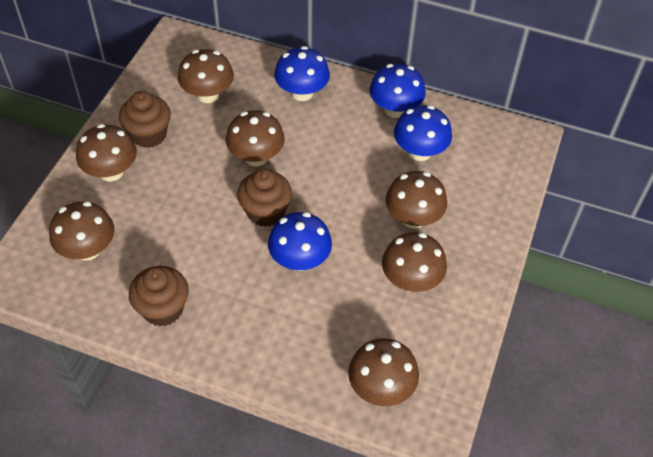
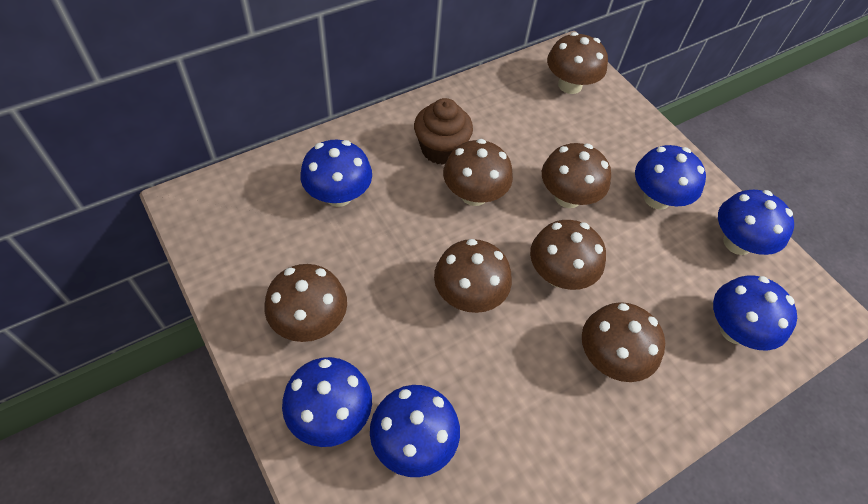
blue mushroom: [268,212,332,271] [274,46,330,101] [370,64,426,118] [394,105,452,161] = 4 -> [282,357,372,447] [300,140,372,207] [370,385,460,477] [635,145,706,210] [713,275,797,350] [718,190,794,255] = 6
brown cupcake: [119,91,171,148] [129,266,189,326] [237,169,292,227] = 3 -> [414,98,473,165] = 1

